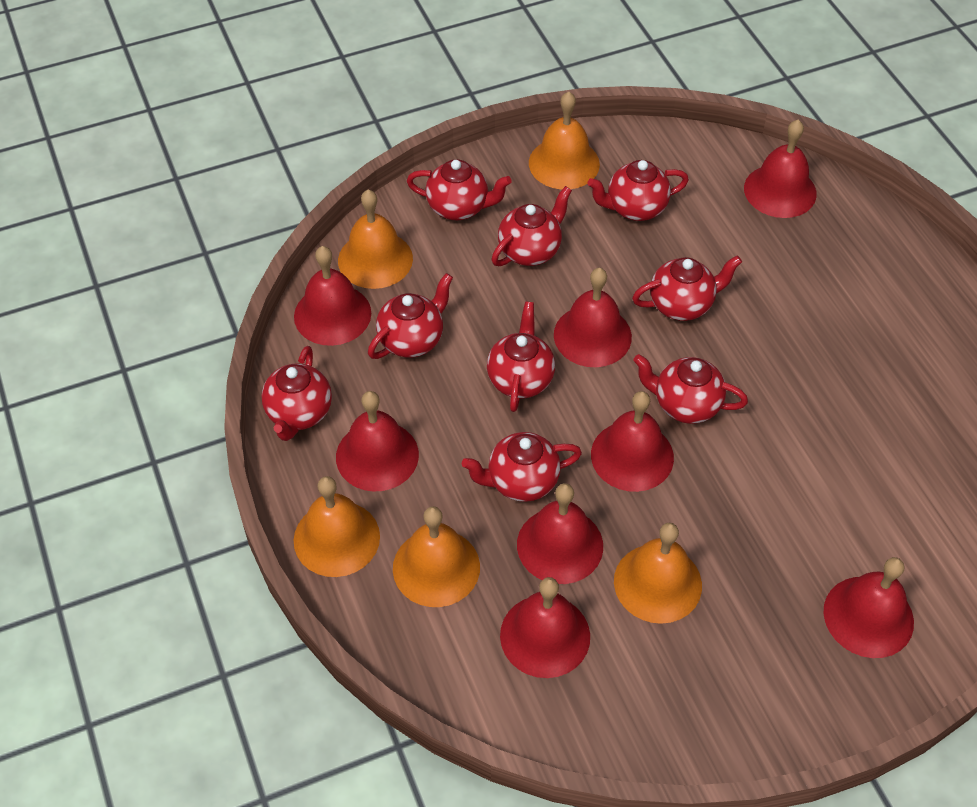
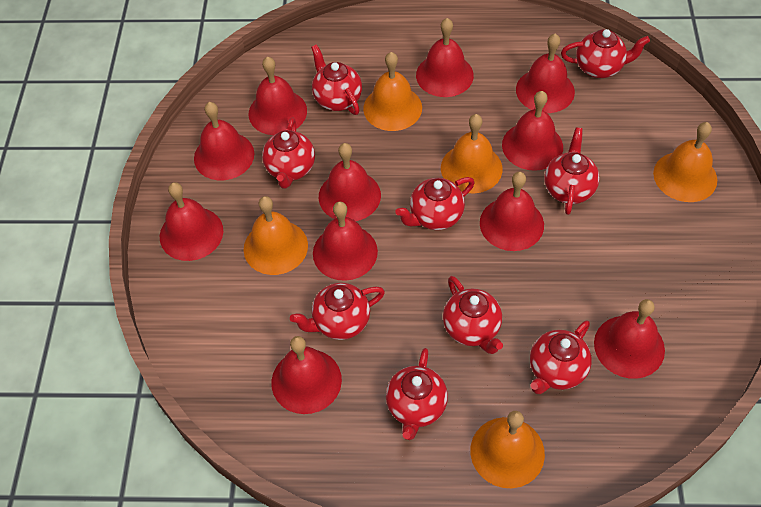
red bell: [294,246,371,346] [336,391,419,492] [500,577,590,678] [517,483,603,584] [554,268,632,367] [591,391,674,492] [744,120,817,218] [823,557,914,658] = 8 -> [160,182,223,261] [194,102,254,180] [249,56,307,135] [271,336,342,414] [313,202,378,281] [319,143,381,221] [416,18,474,97] [480,172,544,251] [502,91,563,171] [516,34,575,113] [594,299,665,379] = 11

